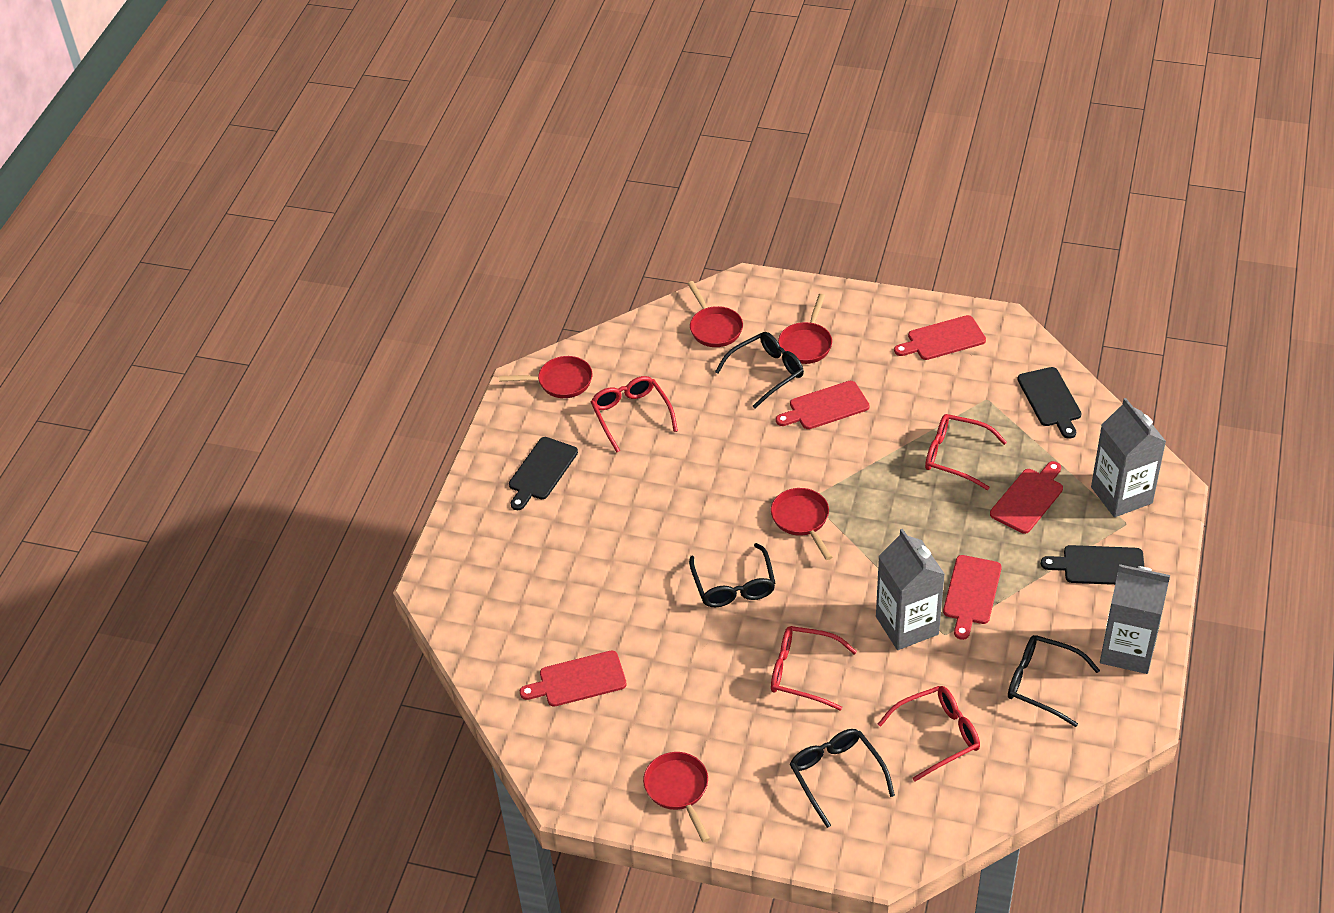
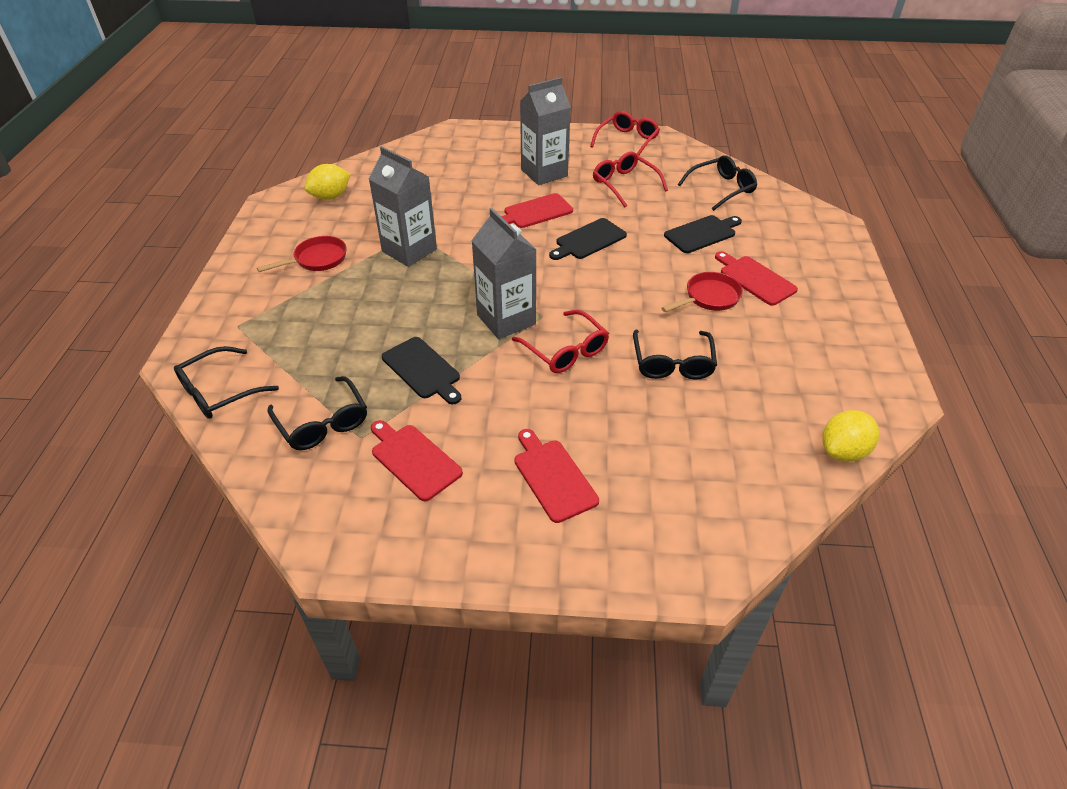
red cutting board: [520,651,627,707] [776,381,870,429] [894,315,986,360] [943,555,1002,640] [990,461,1063,534] = 5 -> [371,420,463,501] [501,193,573,228] [514,429,599,523] [715,251,798,306] = 4
red glasses: [591,376,678,452] [771,626,857,711] [878,686,980,782] [925,414,1007,490] = 4 -> [512,310,609,373] [590,111,660,156] [593,151,668,207] = 3
red pan: [499,356,593,398] [643,752,710,842] [687,281,743,347] [771,488,832,560] [778,294,832,364] = 5 -> [257,236,347,272] [662,272,743,312] = 2
yellow lemon: none = 0 -> [304,164,351,200] [822,410,879,462] = 2

